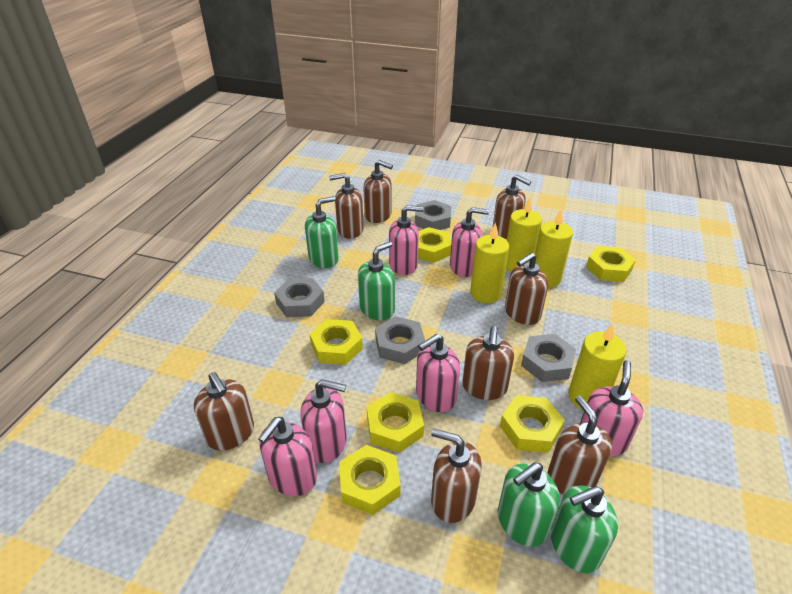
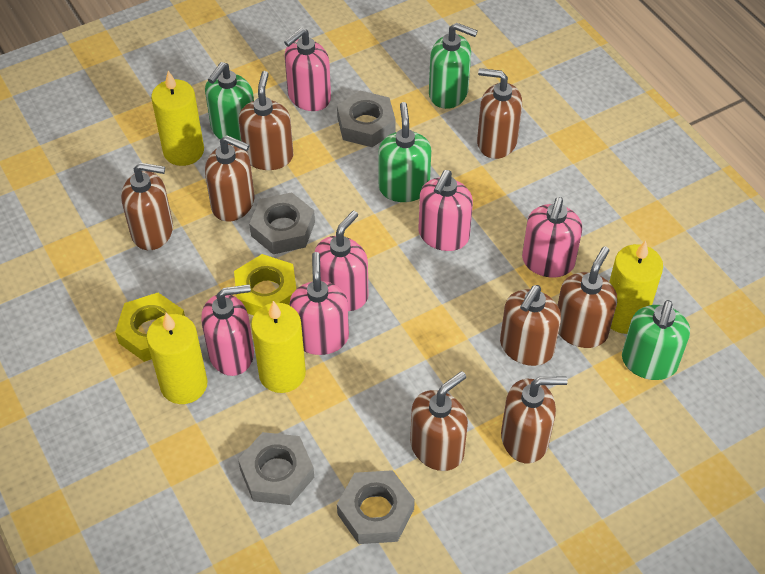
yellow nut: [309,319,363,365] [339,445,401,515] [367,392,424,453] [418,227,451,263] [500,395,565,453] [586,246,636,282] = 6 -> [115,293,185,362] [234,254,296,315] = 2

